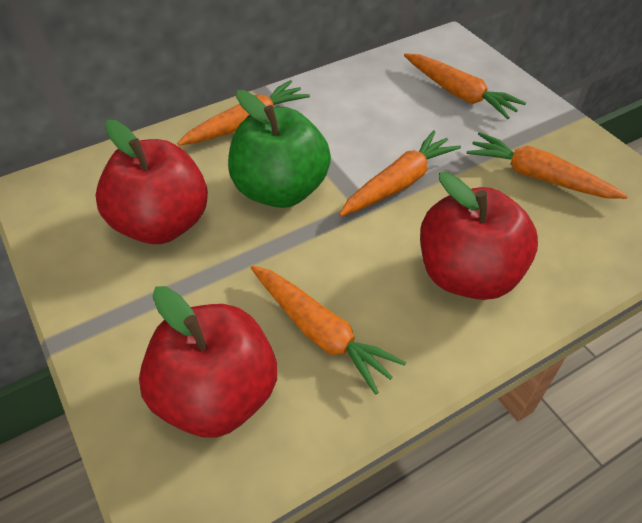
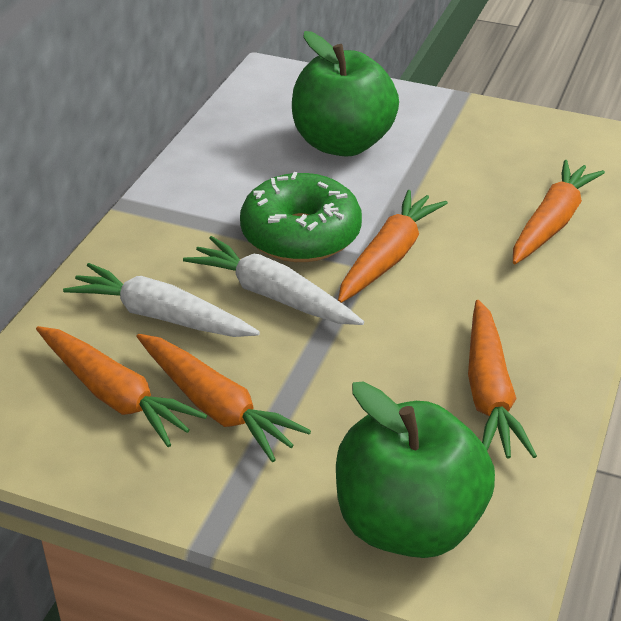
green apple: [228,90,331,208] = 1 -> [292,31,399,157] [336,381,495,558] = 2
green donut: none = 0 -> [240,172,362,262] = 1
red apple: [96,120,208,244] [139,286,277,437] [420,172,538,300] = 3 -> none = 0
white carrot: none = 0 -> [63,263,260,337] [183,236,364,325] = 2

